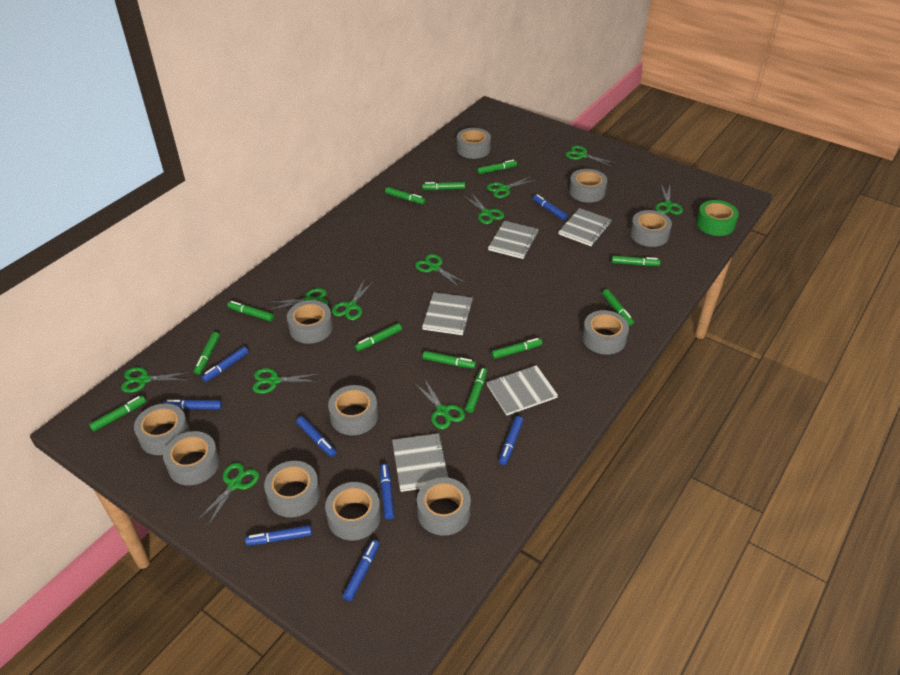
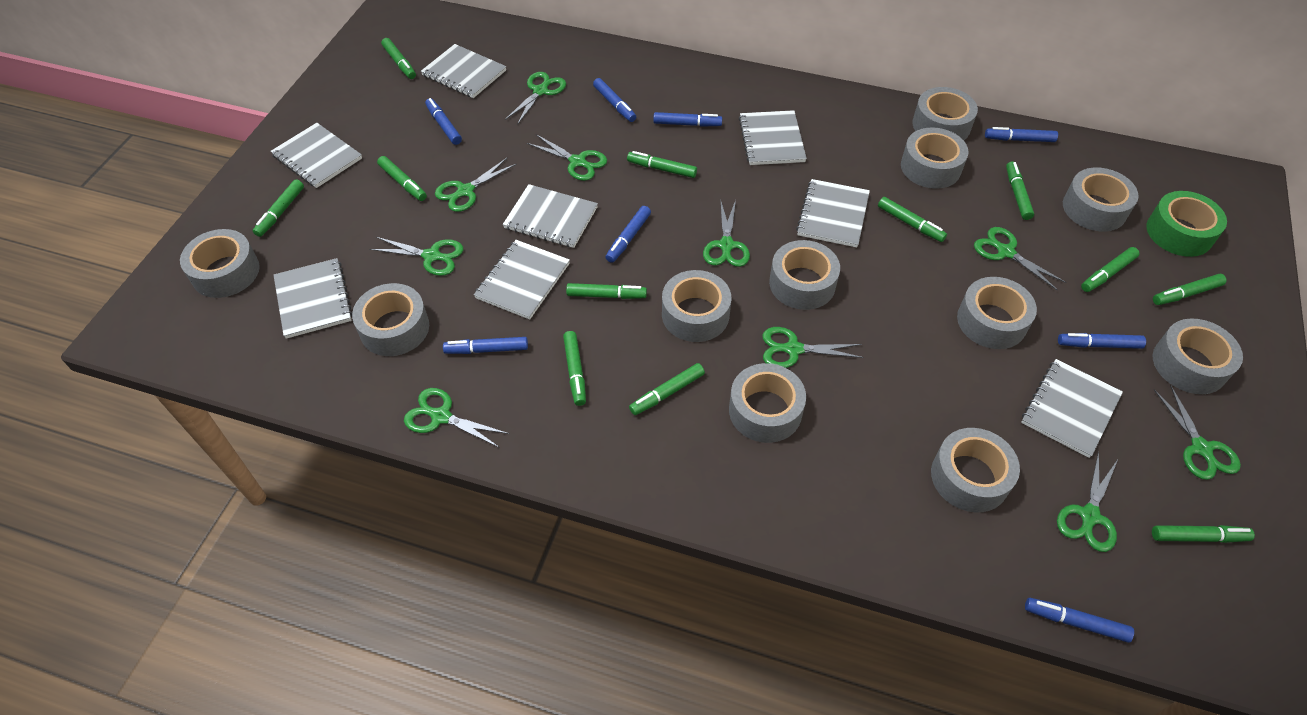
green scissors: [121,367,190,393] [197,463,259,526] [252,368,320,394] [267,288,328,310] [332,281,373,320] [414,378,465,429] [415,254,466,287] [464,194,504,224] [487,176,536,198] [566,146,615,166] [655,184,683,215] = 11 -> [369,237,463,276] [404,388,509,448] [435,157,517,212] [505,72,566,125] [527,134,607,181] [703,200,750,267] [762,327,864,368] [974,227,1066,291] [1057,451,1118,552] [1153,385,1241,480] = 10
grey notebook: [392,433,449,492] [422,292,473,335] [486,365,558,416] [488,221,539,259] [558,208,612,246] = 5 -> [271,123,362,188] [274,258,352,339] [421,44,506,98] [474,240,570,320] [503,184,598,248] [739,110,807,165] [796,179,870,247] [1021,359,1123,458] = 8

